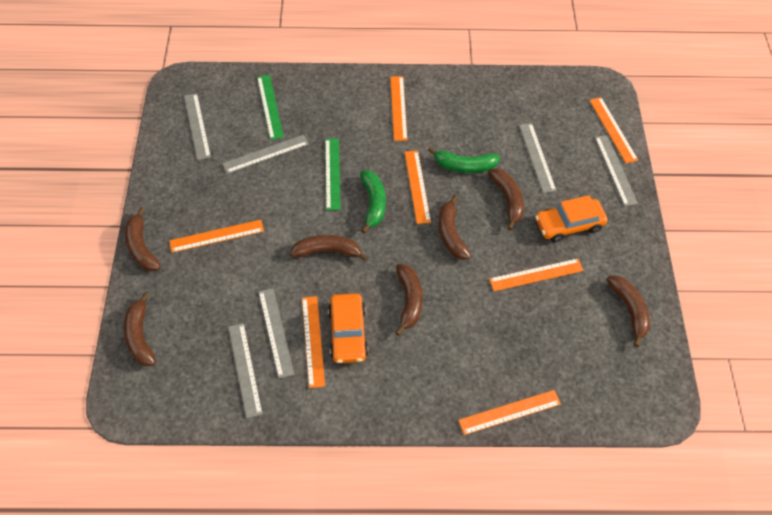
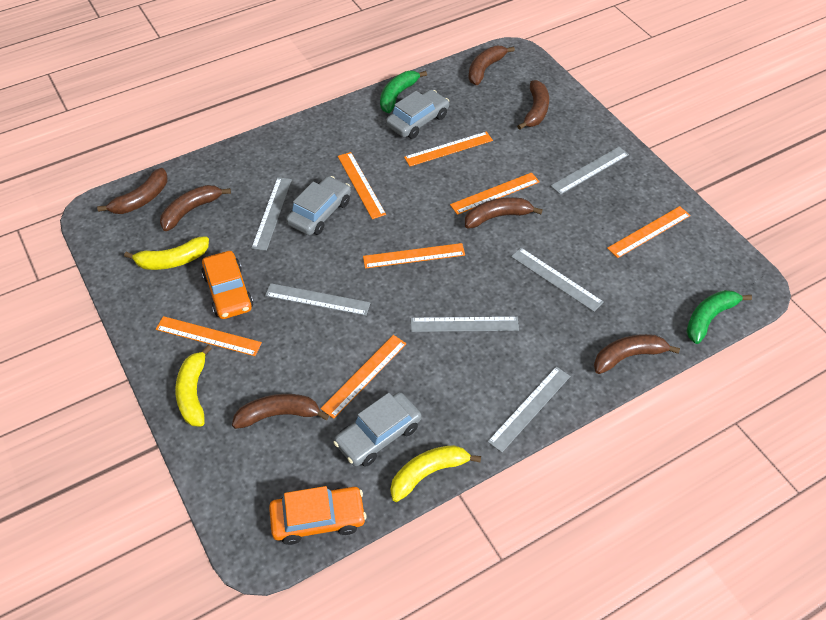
green ruler: [257,75,284,140] [325,138,341,210] = 2 -> none = 0
grey car: none = 0 -> [286,176,351,235] [333,392,421,467] [386,90,449,139] = 3
yellow banana: none = 0 -> [124,236,209,270] [175,345,212,427] [390,445,481,502] = 3

